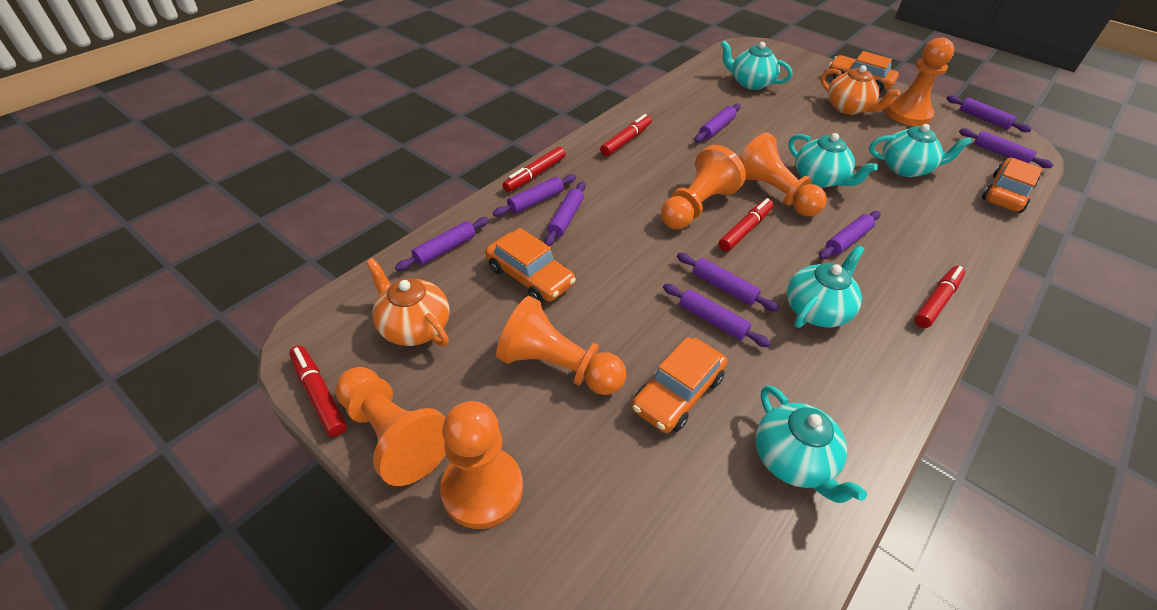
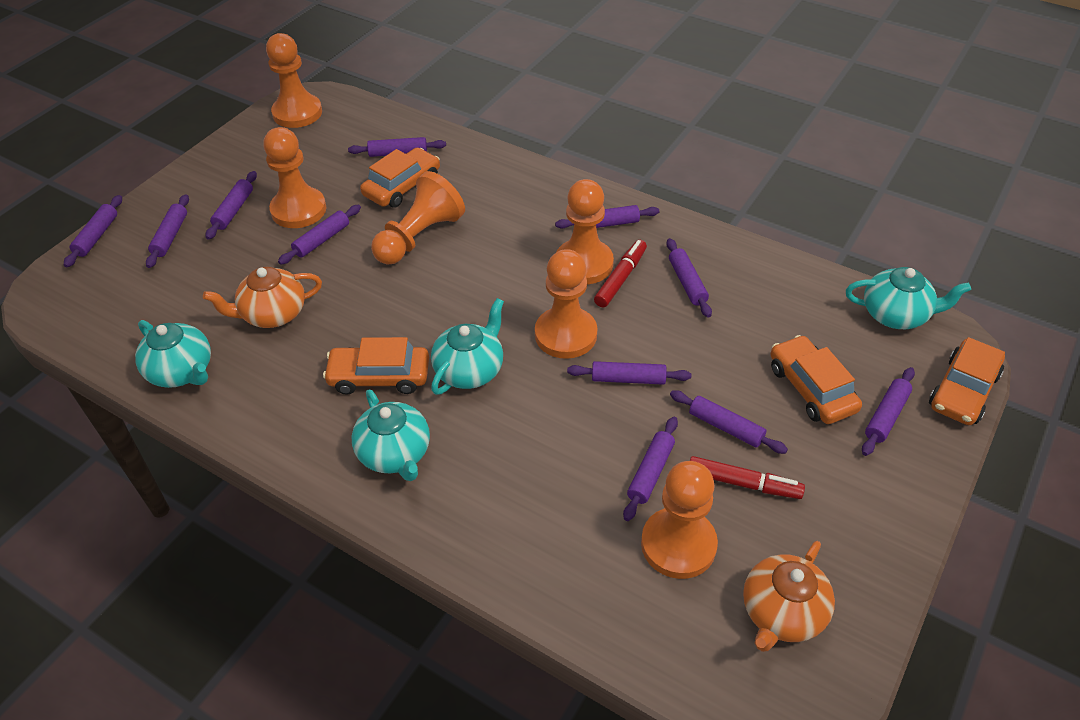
purple rolling pin: [395,217,489,271] [493,174,576,217] [545,181,586,246] [663,284,771,347] [677,253,779,312] [694,104,741,142] [819,211,881,259] [946,95,1032,132] [959,128,1053,168] = 9 -> [64,195,122,267] [146,194,189,268] [206,171,257,240] [278,205,361,265] [348,137,446,157] [555,205,659,229] [567,361,691,385] [623,417,678,521] [666,238,712,318] [670,390,788,454] [862,367,915,456] = 11
red marker: [289,345,347,437] [503,146,566,192] [600,114,652,156] [718,198,774,252] [914,266,965,328] = 5 -> [594,240,647,307] [690,456,805,499] = 2
turquoise teapot: [721,40,792,90] [756,385,867,503] [787,245,864,328] [789,133,878,188] [869,124,972,177] = 5 -> [135,320,211,388] [352,389,430,481] [431,298,504,395] [846,267,971,329] = 4

